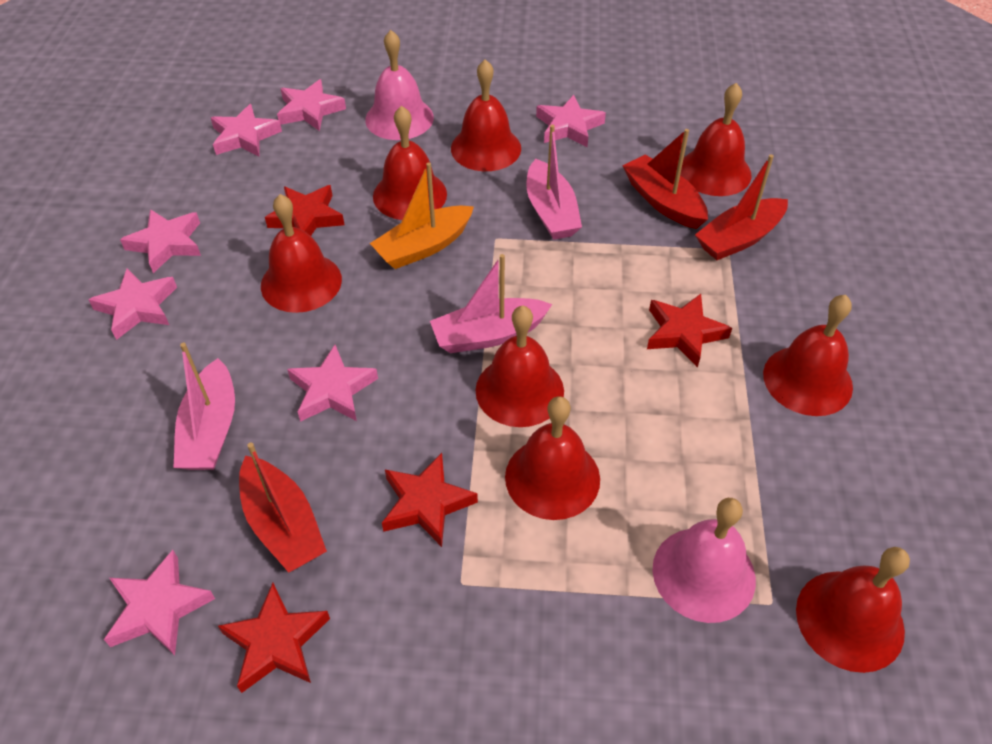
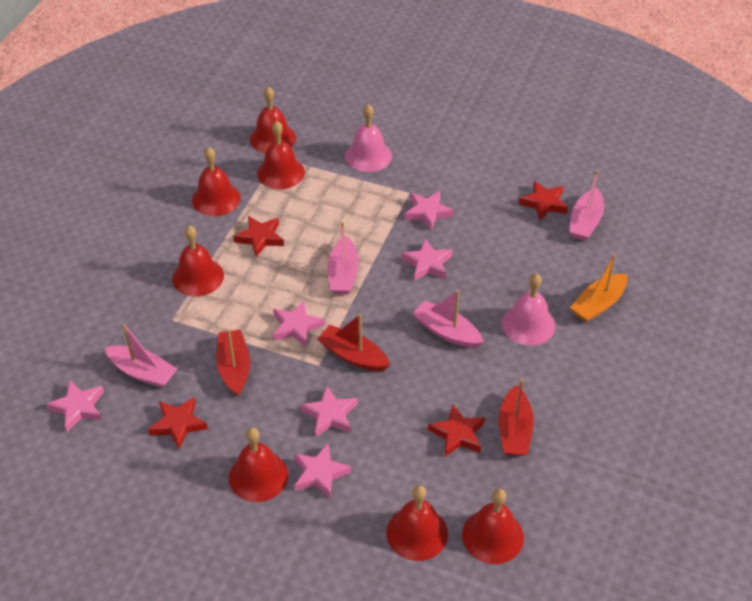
pink boat: [173,343,235,470] [430,254,552,353] [526,125,582,240] = 3 -> [105,324,177,388] [327,222,359,294] [412,290,484,348] [569,170,604,241] = 4
pink star: [88,269,177,340] [104,550,215,656] [120,209,201,273] [211,104,282,157] [277,79,346,131] [287,345,378,422] [536,95,606,147] = 7 -> [46,380,104,432] [273,301,325,347] [294,443,351,499] [301,385,358,437] [401,238,453,281] [404,191,454,230] = 6
red bell: [261,194,342,313] [373,106,447,220] [451,59,521,171] [475,306,564,427] [505,396,600,520] [680,83,752,196] [763,295,853,416] [796,547,910,673] = 8 -> [172,225,224,297] [192,147,240,216] [229,427,288,502] [250,86,296,153] [257,121,305,189] [386,485,448,561] [462,488,524,564] = 7

